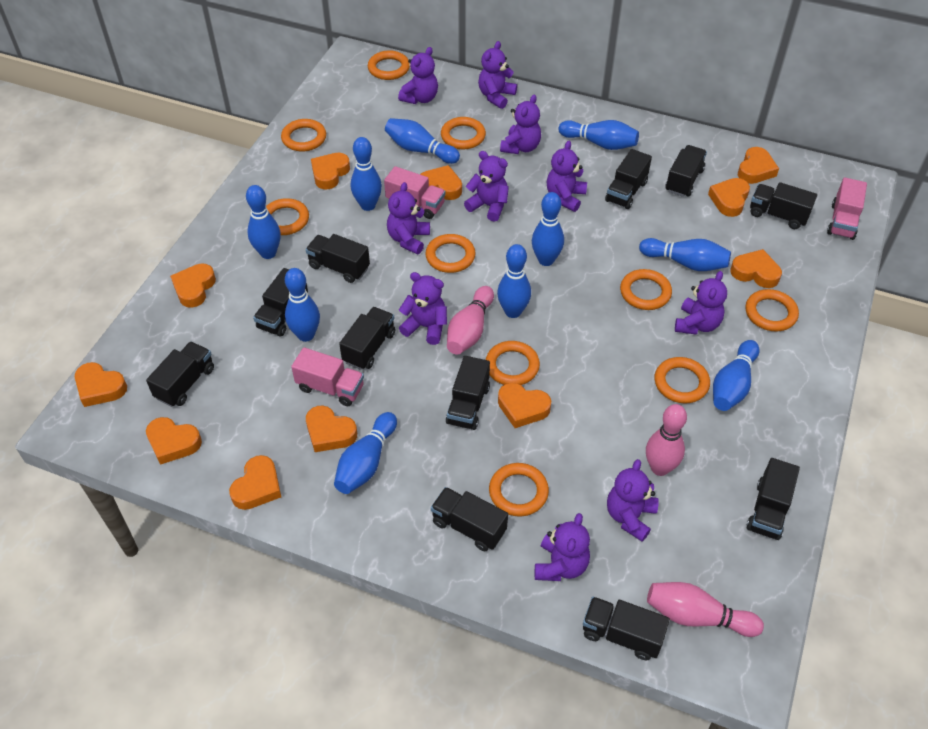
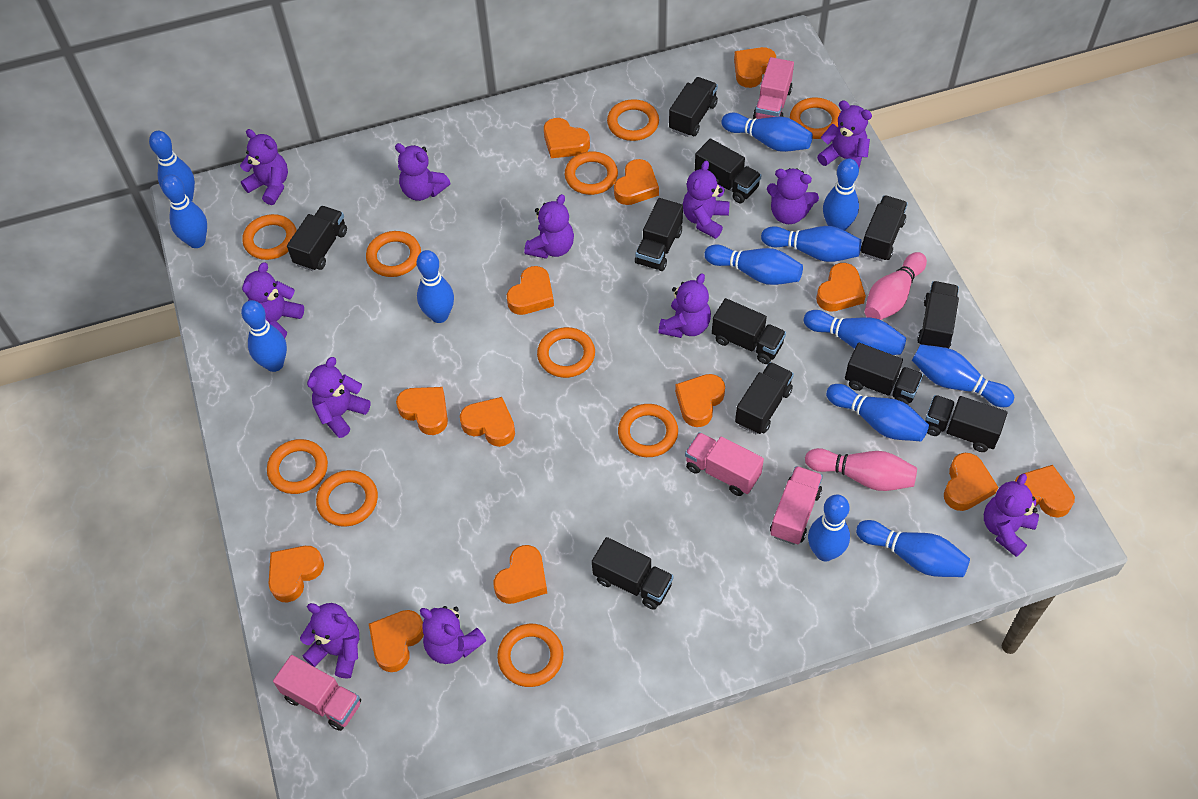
blue bowling pin: [246,185,281,259] [285,268,320,342] [334,412,397,494] [351,137,382,211] [385,118,460,164] [497,244,531,318] [532,192,564,266] [559,120,639,150] [639,238,731,271] [713,340,759,411] = 10 -> [149,131,195,201] [161,174,207,248] [241,300,287,372] [417,250,454,323] [704,244,803,285] [721,112,813,152] [761,226,861,262] [804,310,906,355] [808,494,850,561] [823,159,859,231] [826,384,929,441] [856,520,970,577] [912,344,1014,407] = 13
orange heart: [75,362,127,407] [146,417,202,465] [170,264,216,308] [229,455,281,510] [306,406,357,452] [311,153,350,189] [420,165,462,200] [498,383,551,428] [708,178,750,217] [730,249,782,288] [738,147,779,184] = 11 -> [268,546,324,603] [369,610,424,672] [396,387,448,435] [460,397,515,447] [494,545,547,604] [507,266,554,315] [544,118,590,158] [614,159,659,205] [675,374,725,427] [734,47,776,88] [816,263,866,312] [944,453,998,511] [1015,465,1075,518] = 13
pink bowling pin: [447,286,494,354] [646,404,687,476] [647,582,764,637] = 3 -> [805,448,917,491] [865,252,927,320] = 2
pink truck: [291,347,364,406] [384,166,445,219] [827,177,867,240] = 3 -> [273,655,361,731] [685,432,764,496] [753,57,794,119] [770,466,823,545] = 4
purple teddy bear: [387,182,430,254] [398,47,438,104] [399,272,447,345] [464,151,509,222] [478,41,517,109] [500,95,541,154] [535,513,590,581] [546,141,587,212] [607,459,659,542] [675,271,727,335] = 10 -> [240,129,288,205] [242,262,304,338] [300,603,359,679] [307,357,371,438] [395,143,450,201] [420,606,486,664] [524,194,574,259] [659,273,711,338] [682,161,730,239] [767,168,819,224] [817,100,872,167] [984,473,1039,557] = 12

